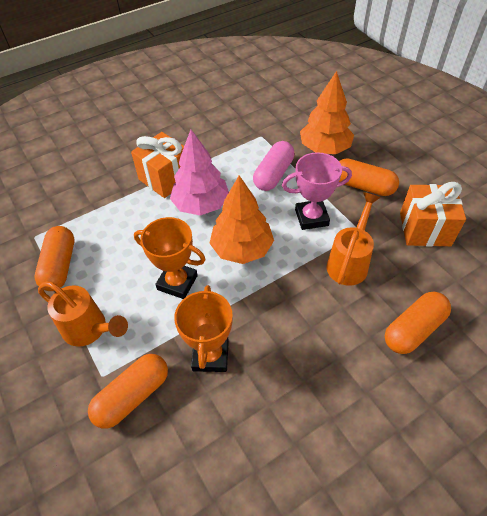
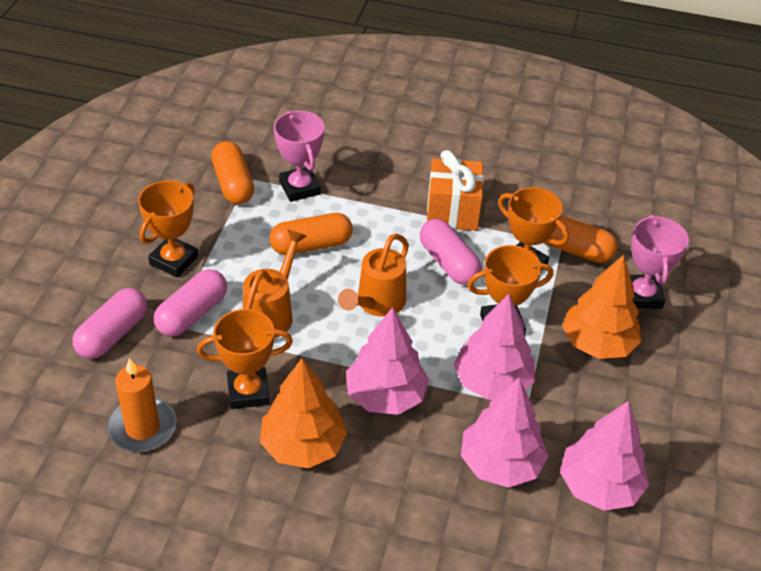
orange candle: none = 0 -> [107,358,176,452] = 1
orange capsule: [34,226,74,291] [88,354,168,429] [339,158,399,196] [385,292,451,354] = 4 -> [211,141,254,204] [269,213,353,255] [543,215,618,263] = 3
orange gift: [131,132,184,198] [400,182,466,247] = 2 -> [427,150,484,231] = 1
orange trophy: [134,217,206,299] [174,285,233,372] = 2 -> [138,181,198,278] [197,309,293,409] [467,245,553,336] [498,187,569,271] = 4
pink capsule: [253,141,295,191] = 1 -> [72,288,147,359] [154,269,227,337] [420,219,482,285] = 3
pink tree: [170,130,229,216] = 1 -> [346,307,429,415] [454,294,535,400] [461,378,548,488] [560,401,649,511] = 4
pink trophy: [282,152,352,230] = 1 -> [274,111,324,202] [630,215,689,309] = 2

